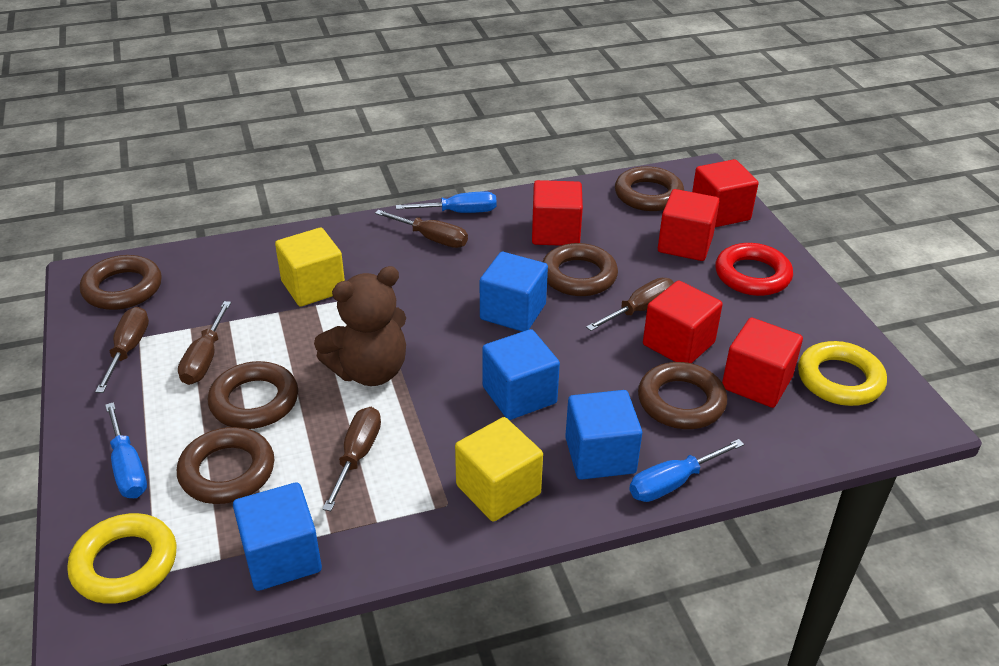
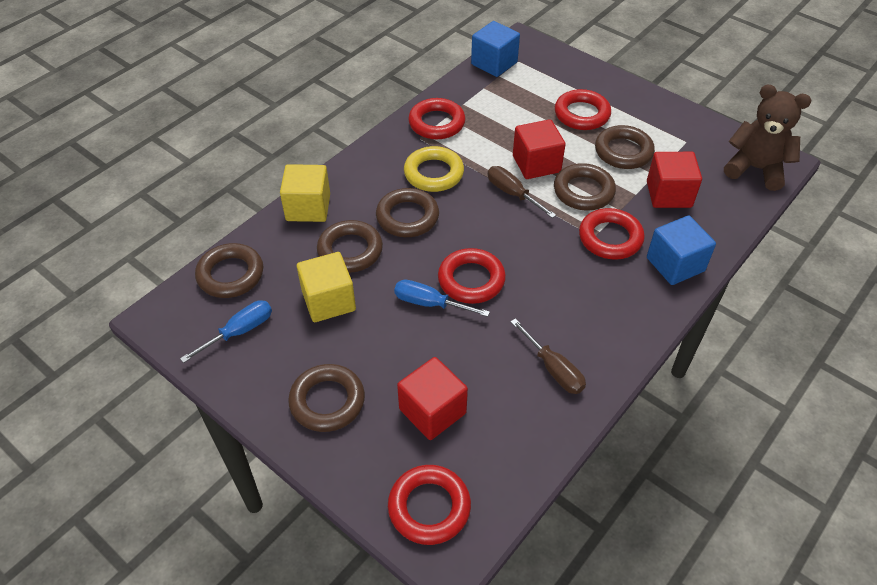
blue cube: [233,482,322,591] [480,252,548,332] [482,329,560,420] [565,390,642,480] = 4 -> [471,21,520,77] [647,216,716,285] = 2
blue screwdriver: [105,402,147,498] [396,191,497,213] [629,439,744,502] = 3 -> [180,300,272,363] [394,280,490,317] = 2
brown screwdriver: [95,307,149,393] [178,301,231,385] [322,407,381,511] [375,210,468,248] [586,278,674,331] = 5 -> [488,166,556,218] [510,318,586,394] = 2
red cube: [532,180,583,246] [643,280,723,363] [658,189,719,261] [692,159,759,227] [722,318,803,408] = 5 -> [397,357,468,440] [513,119,566,179] [647,152,702,208] = 3
red ring: [715,243,793,296] = 1 -> [388,465,471,545] [408,98,466,139] [438,248,506,304] [555,89,611,130] [579,208,645,260] = 5
yellow ring: [67,513,176,604] [798,341,887,406] = 2 -> [404,146,464,192] = 1

